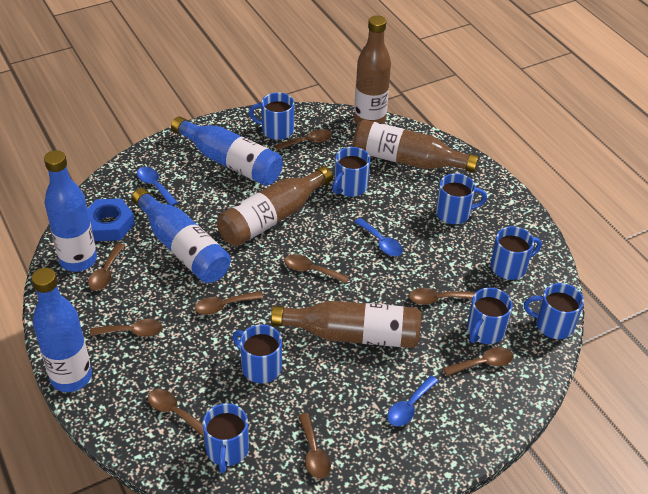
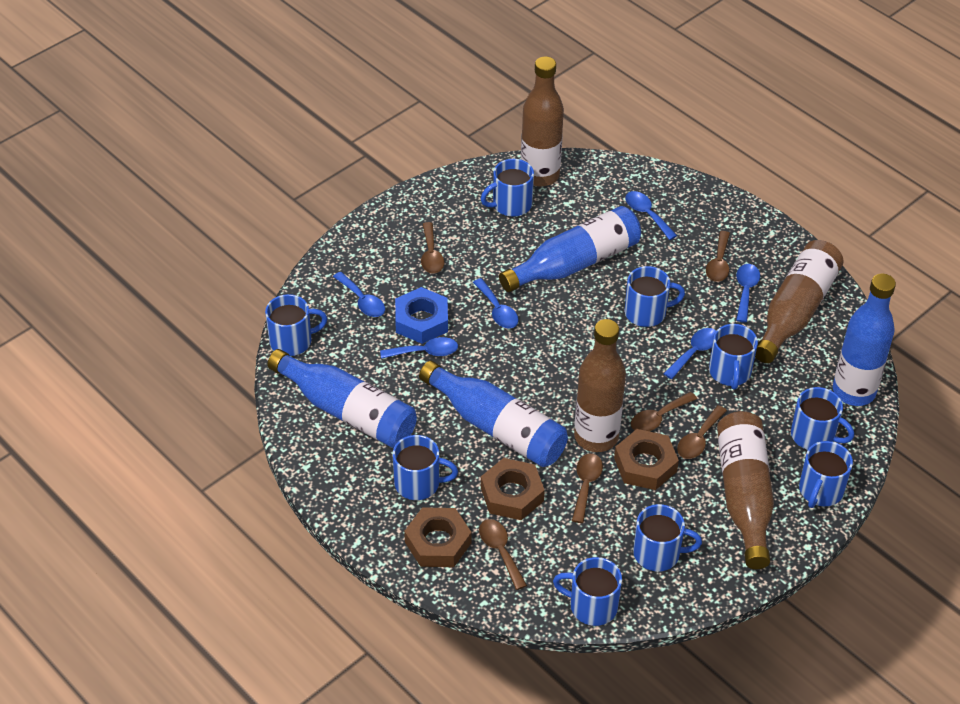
blue mug: [203,403,249,473] [233,324,282,383] [249,92,294,140] [332,147,370,197] [436,173,487,224] [467,288,513,344] [491,226,542,280] [524,283,584,339] = 8 -> [265,294,327,356] [393,435,458,500] [481,159,534,217] [553,557,622,626] [625,266,685,327] [633,504,702,571] [709,324,758,390] [791,387,854,450] [799,441,853,508] = 9
blue spoon: [137,167,178,206] [355,218,403,256] [387,376,438,426] = 3 -> [333,272,385,317] [380,337,458,359] [473,278,519,329] [625,191,677,240] [663,328,716,379] [736,264,760,322] = 6
brown nut: none = 0 -> [404,507,472,567] [481,458,545,520] [614,429,679,490] = 3
brown spoon: [88,243,125,290] [90,319,162,337] [148,389,204,438] [194,291,263,315] [275,129,332,150] [284,254,349,283] [298,413,331,479] [409,288,476,305] [443,347,514,376] = 9 -> [421,222,444,274] [479,519,527,590] [572,454,603,523] [631,392,697,432] [677,405,727,459] [706,231,730,282] = 6

